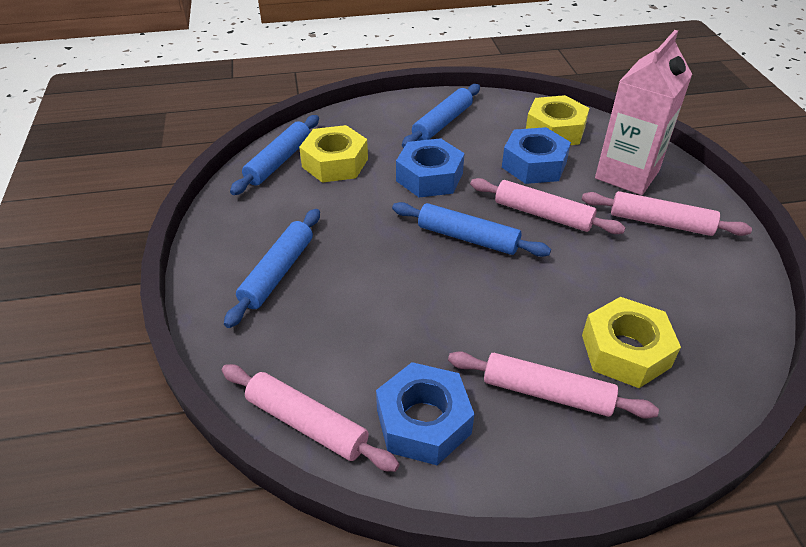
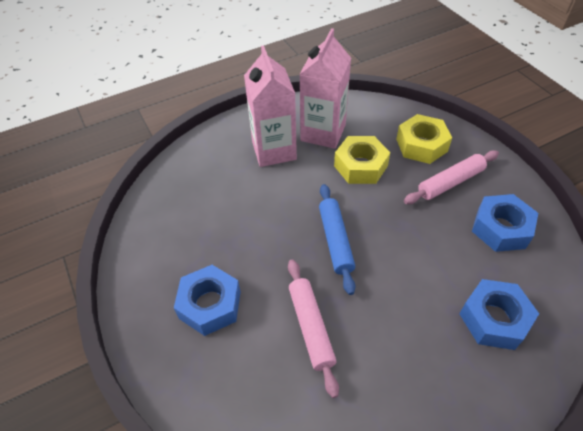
blue rolling pin: [224,209,320,328] [230,115,319,195] [392,202,551,257] [402,84,480,148] = 4 -> [319,184,356,295] = 1
pink carton: [595,30,693,195] = 1 -> [244,45,297,167] [299,28,351,149] = 2
pink rolling pin: [222,364,400,472] [448,351,659,419] [470,178,626,234] [582,191,752,236] = 4 -> [288,259,339,398] [404,150,499,204] = 2
yellow nut: [299,125,368,183] [526,95,589,145] [582,297,681,388] = 3 -> [334,136,390,184] [396,114,452,164] = 2

